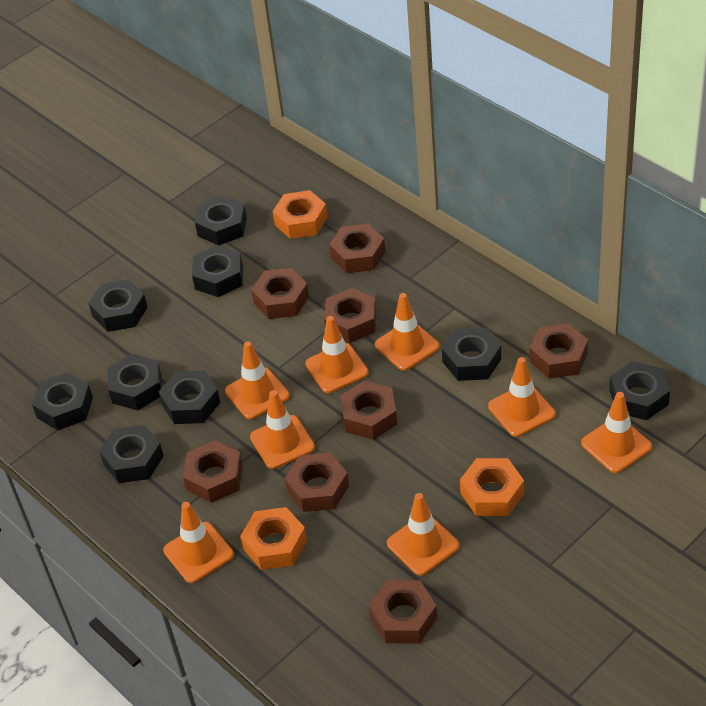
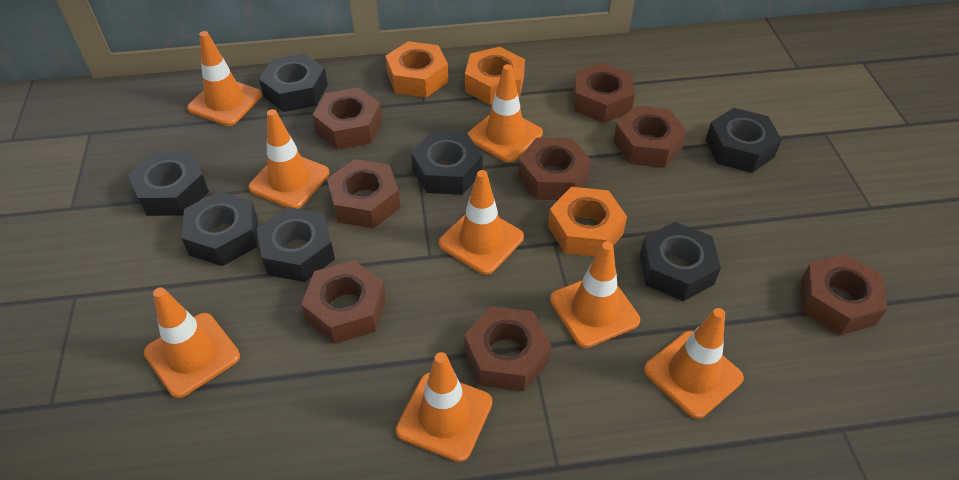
black nut: [32,372,93,430] [88,279,148,332] [99,425,164,483] [107,354,162,410] [159,370,220,424] [192,245,243,297] [195,195,247,245] [442,328,501,381] [609,361,670,420] = 9 -> [128,152,209,216] [181,191,258,266] [257,207,335,282] [259,53,328,112] [411,131,483,195] [640,222,721,301] [706,108,782,173] = 7

